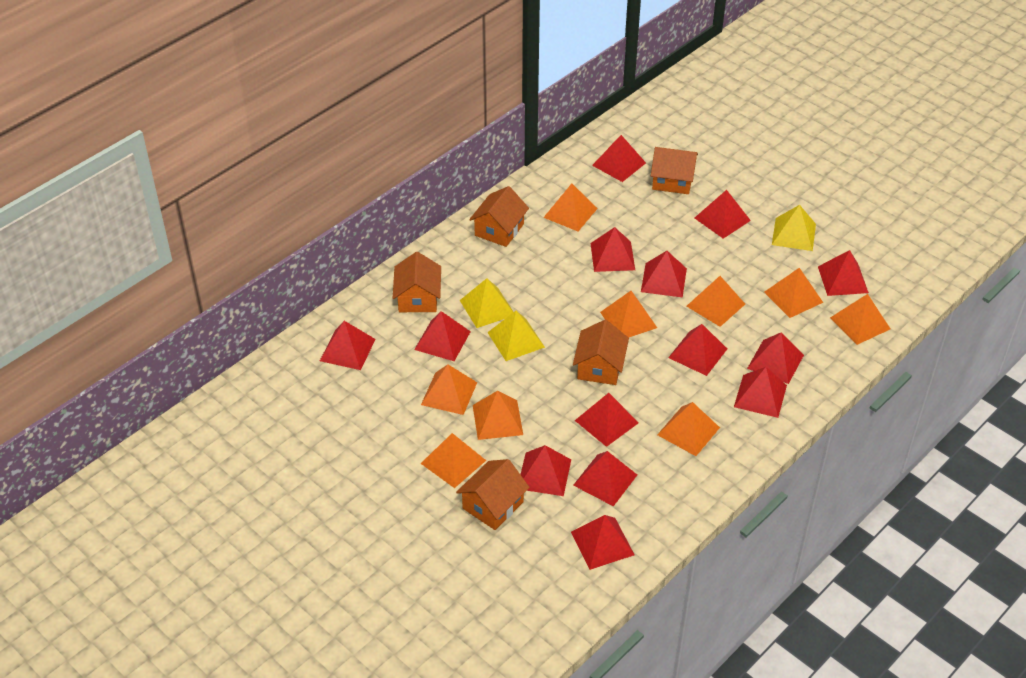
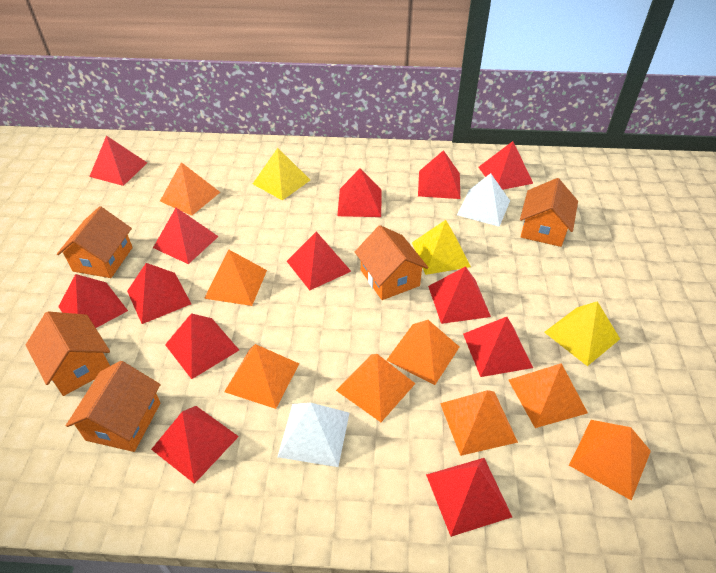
orange pyramid: [421,364,477,415] [421,433,486,488] [473,391,523,440] [543,184,598,231] [600,291,657,337] [657,402,720,456] [686,276,745,327] [764,268,823,318] [830,294,890,345] = 9 -> [160,162,220,216] [204,249,267,306] [224,344,299,409] [336,354,416,422] [386,320,459,385] [440,390,518,456] [508,363,588,428] [569,420,651,501] = 8
red pyramid: [320,321,376,370] [414,311,471,361] [520,445,571,496] [571,515,635,570] [573,451,637,506] [575,393,639,447] [590,227,635,272] [592,135,646,182] [641,251,687,298] [668,324,727,376] [695,190,751,239] [734,367,787,418] [747,332,804,384] [818,250,869,296] = 14 -> [58,274,128,328] [89,135,147,186] [127,263,191,324] [151,406,239,484] [153,208,219,264] [165,313,239,379] [287,232,351,290] [337,168,382,217] [418,150,460,199] [426,458,512,537] [428,266,491,324] [463,317,533,377] [478,141,533,190] = 13
white pyramid: none = 0 -> [278,403,349,467] [457,173,510,227] = 2

